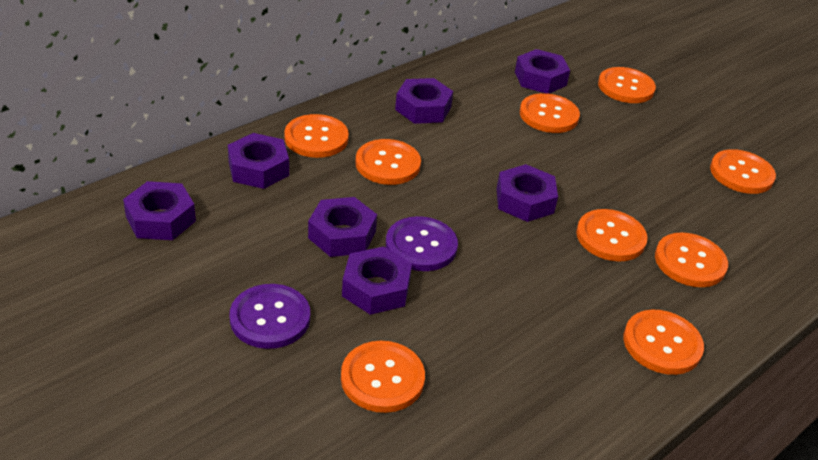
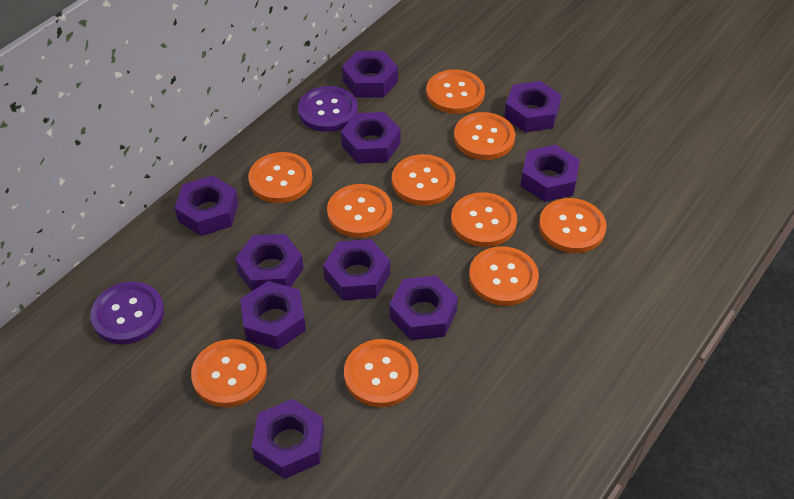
orange button: [284,114,349,158] [341,341,425,413] [356,139,421,185] [520,93,580,133] [576,209,648,261] [598,67,656,103] [623,310,704,375] [655,232,728,287] [710,149,776,194] = 9 -> [191,339,267,407] [248,152,313,203] [327,184,393,238] [344,339,419,407] [392,154,455,206] [426,69,485,114] [451,192,517,247] [454,112,515,160] [469,246,539,306] [539,198,607,253] = 10
purple nut: [123,181,196,240] [228,133,289,189] [308,197,377,257] [342,246,412,315] [395,78,453,124] [497,164,558,222] [515,49,570,94] = 7 -> [175,175,238,236] [235,234,304,291] [240,281,306,349] [252,399,324,479] [323,239,390,301] [341,112,401,164] [342,51,398,98] [390,276,458,340] [504,81,562,133] [521,145,580,202] = 10

